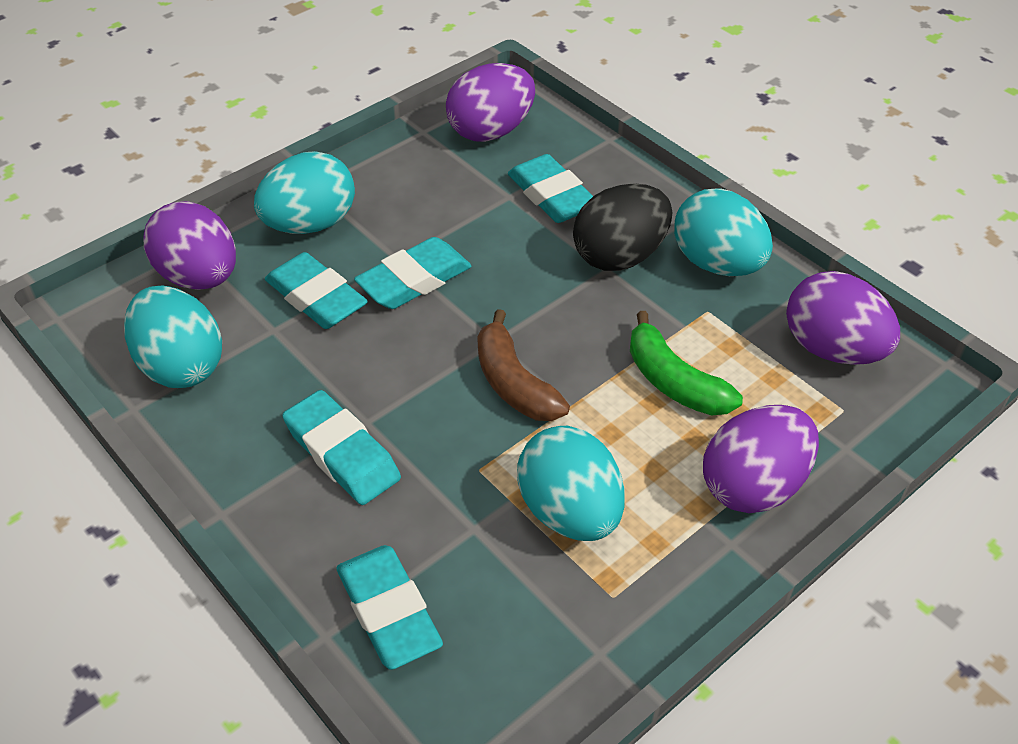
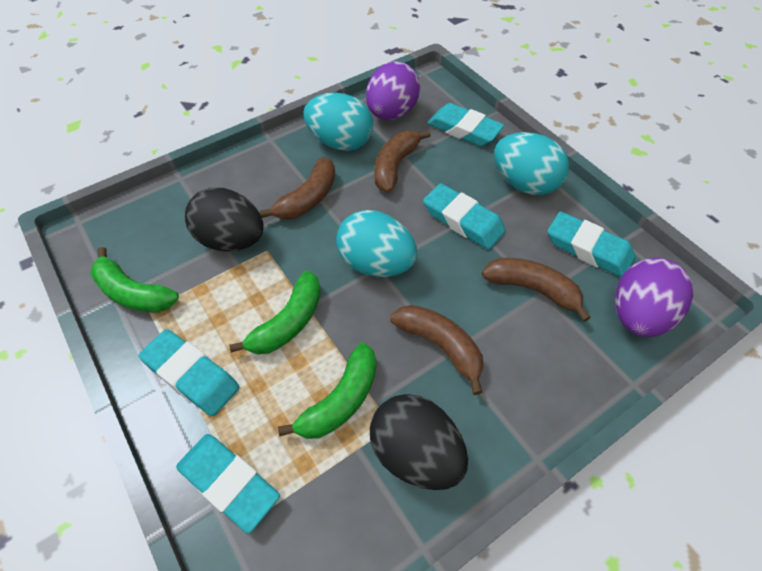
black egg: [573,183,672,271] = 1 -> [185,188,264,252] [370,394,468,490] = 2
brown banana: [477,309,570,421] = 1 -> [260,157,335,220] [374,130,431,193] [390,305,484,395] [482,258,591,322] = 4
green banana: [630,311,743,415] = 1 -> [90,247,179,313] [229,271,321,354] [278,343,377,439] = 3
purple egg: [143,201,236,290] [446,63,535,142] [703,405,819,513] [786,271,900,365] = 4 -> [366,61,420,120] [615,257,693,337] = 2
turquoise egg: [124,285,222,388] [254,151,355,234] [517,426,625,541] [674,188,773,276] = 4 -> [303,93,373,151] [336,210,417,277] [494,132,569,195] = 3

